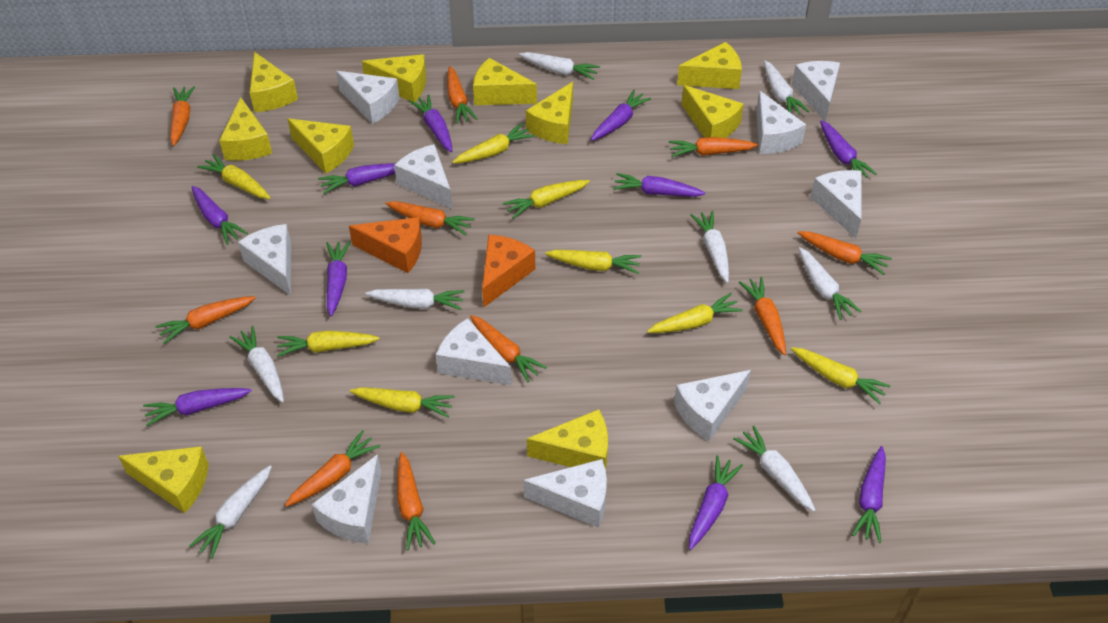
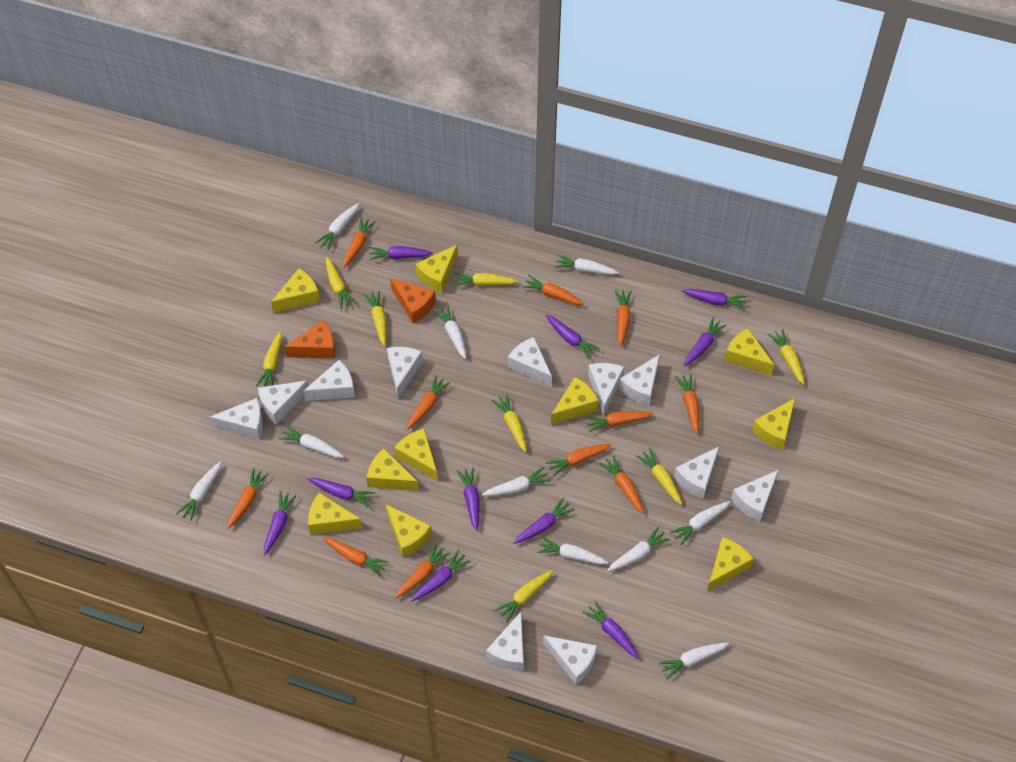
orange carrot: [156,296,256,344] [170,86,195,146] [285,430,380,507] [385,201,475,235] [397,452,435,550] [447,66,478,124] [470,315,547,382] [669,137,758,157] [739,277,786,356] [798,231,892,275] = 10 -> [227,468,269,529] [323,537,388,577] [343,217,376,268] [395,543,450,599] [407,375,450,430] [522,275,584,305] [545,444,611,477] [585,411,653,432] [599,455,644,513] [615,290,632,346] [675,374,699,434] = 11
white carrot: [189,465,272,559] [230,326,284,403] [365,289,465,310] [519,52,600,80] [690,211,729,283] [733,426,816,512] [764,60,810,115] [799,247,861,320] = 8 -> [176,461,222,521] [279,425,344,458] [315,203,359,250] [433,305,466,359] [482,467,551,496] [537,537,608,564] [555,255,619,275] [607,527,670,571] [659,643,729,679] [670,501,730,545] = 10
white cheese: [238,224,291,296] [312,454,381,544] [336,71,399,124] [394,144,452,209] [436,318,512,385] [523,459,607,528] [674,370,751,441] [756,91,806,154] [792,61,840,122] [810,170,861,239] = 10 -> [210,398,263,439] [258,380,309,425] [303,360,355,401] [387,347,423,399] [486,612,524,670] [508,337,552,387] [543,635,597,685] [588,363,624,416] [619,354,660,406] [674,447,719,498] [731,470,778,522] = 11

